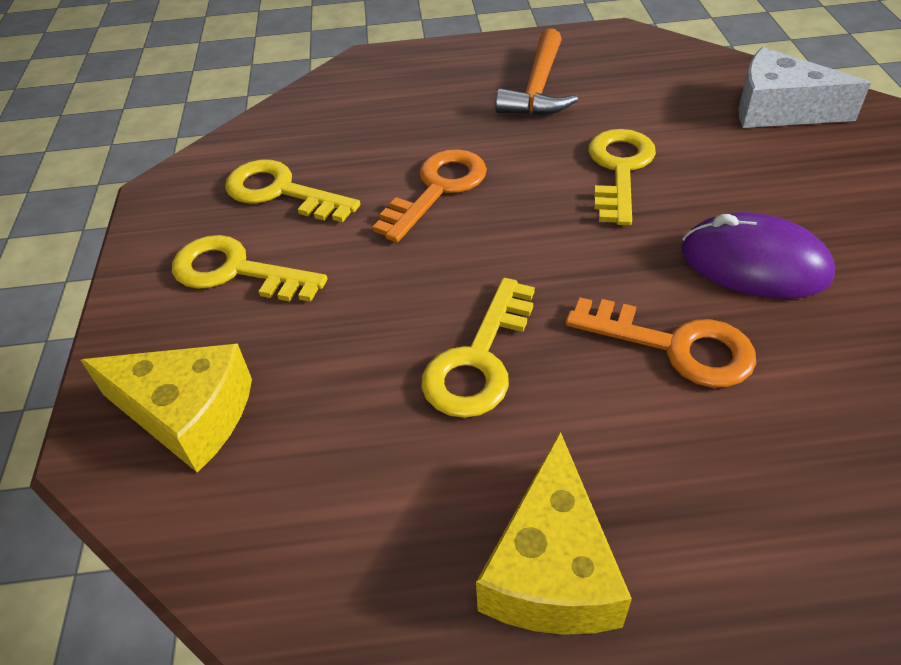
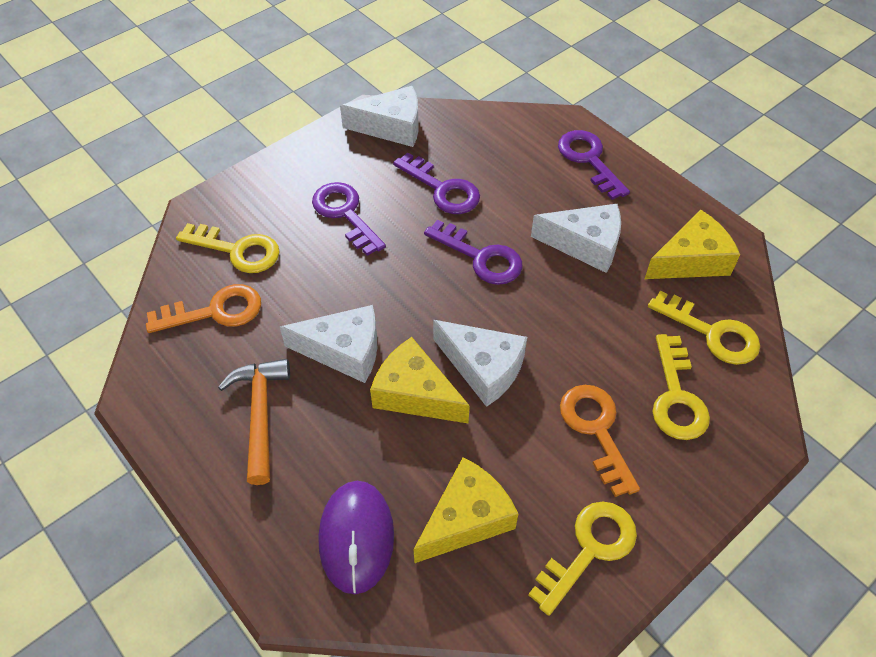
purple key: none = 0 -> [312,182,386,256] [393,152,480,214] [424,220,522,285] [558,130,630,200] = 4
white cheese: [738,47,871,128] = 1 -> [280,305,377,383] [340,86,418,147] [433,320,527,407] [531,204,621,273] = 4
yellow cheese: [81,343,252,473] [476,432,632,635] = 2 -> [370,337,470,423] [414,457,519,563] [645,210,740,279] = 3

